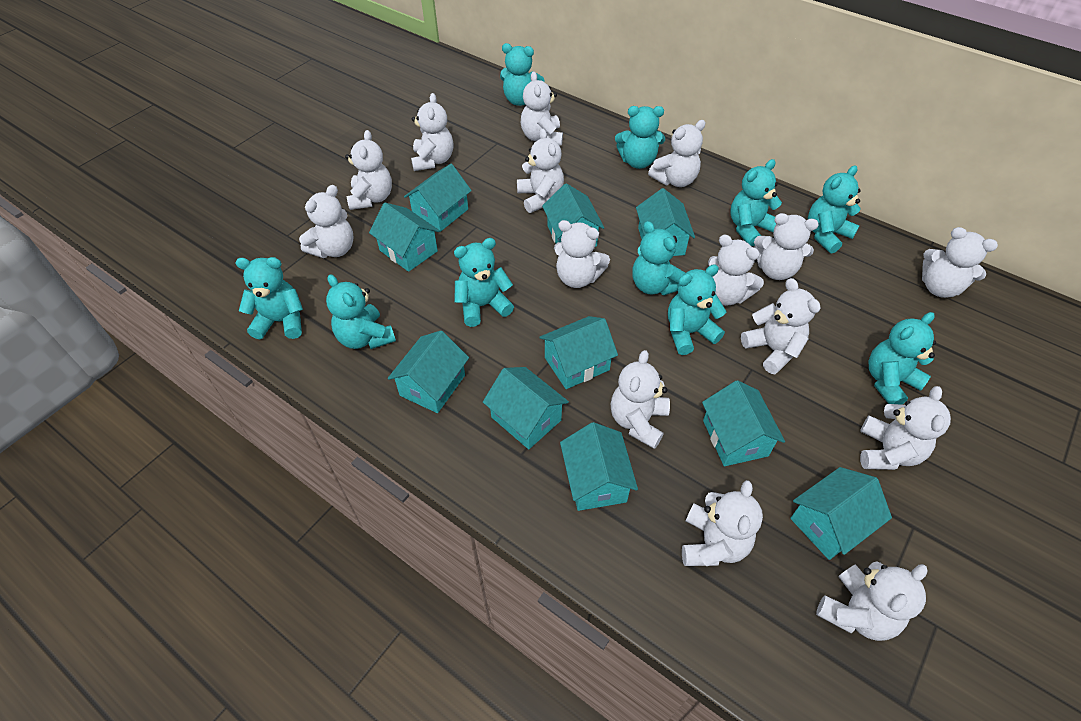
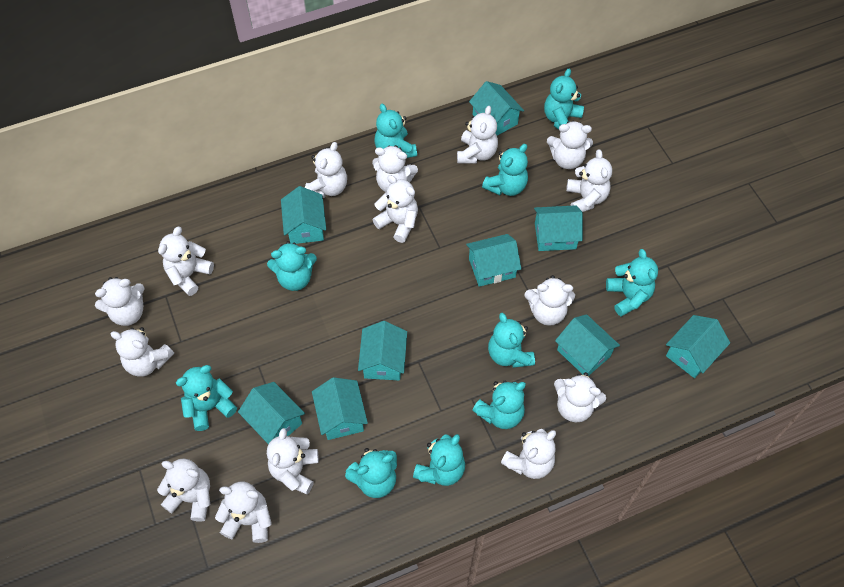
turquoise house: [369,203,440,272] [388,331,469,413] [404,164,472,232] [483,367,569,449] [539,316,618,389] [542,183,604,247] [560,422,638,511] [636,188,695,256] [702,380,785,466] [790,467,892,560] = 10 -> [238,382,305,445] [281,186,326,244] [312,377,368,440] [358,321,407,380] [466,234,521,287] [469,81,524,135] [534,205,583,251] [555,314,620,376] [666,315,730,378] = 9

